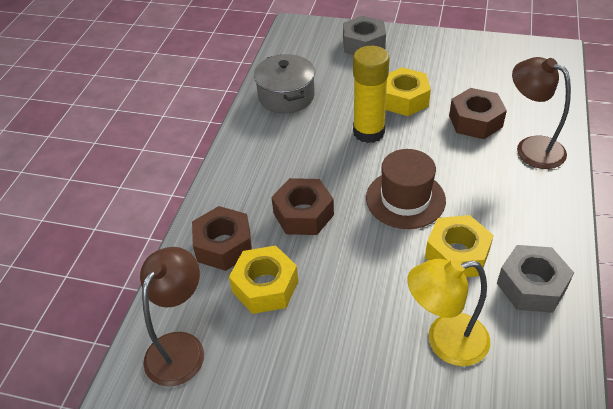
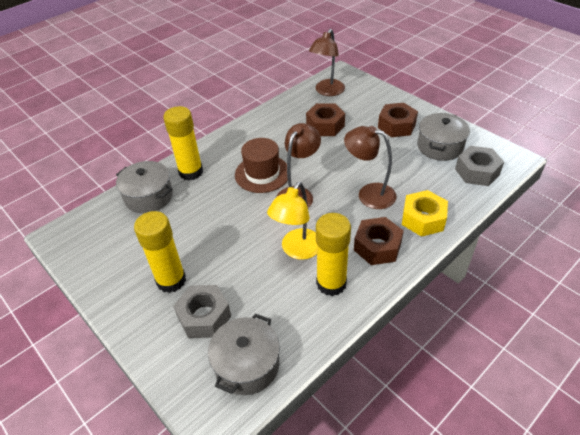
brown lamp: [140,247,204,387] [512,57,571,169] = 2 -> [276,123,321,208] [309,29,345,96] [344,126,396,209] = 3
grey pot: [254,54,315,114] = 1 -> [116,161,173,213] [208,314,280,395] [417,113,470,161] = 3
yellow glue stick: [353,46,390,143] = 1 -> [134,211,186,293] [163,106,203,180] [316,213,351,296] = 3
yellow nut: [229,246,298,314] [385,67,431,116] [425,215,494,277] = 3 -> [402,190,448,237] = 1

